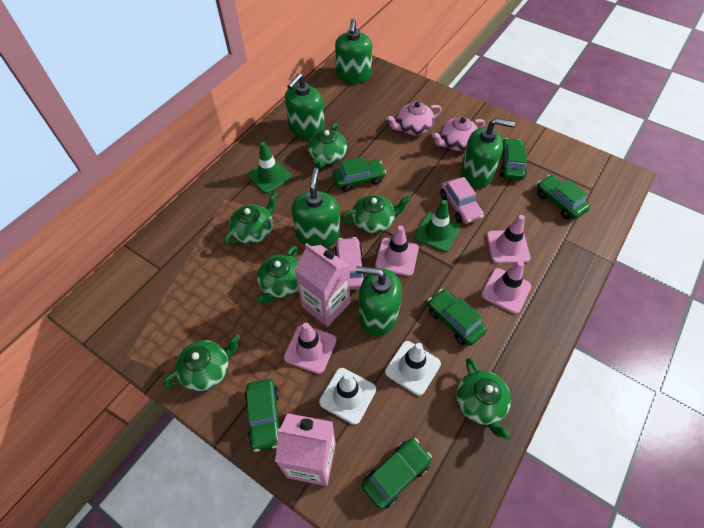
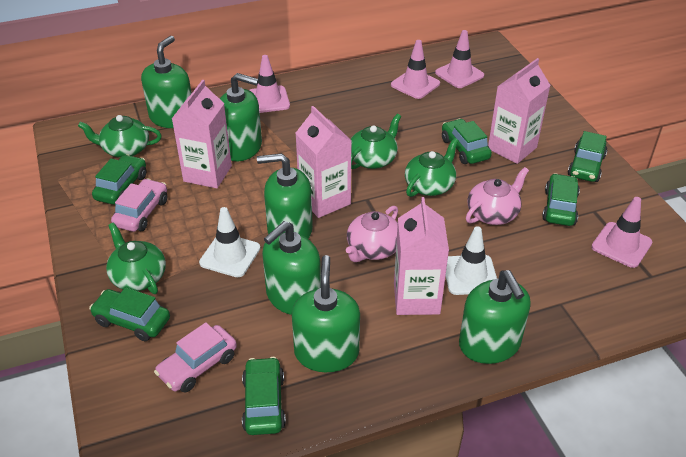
green soap dispenser: [285,73,325,140] [292,168,340,248] [335,19,372,84] [356,266,402,336] [461,118,515,188] = 5 -> [141,36,192,128] [220,73,262,161] [257,153,313,239] [262,221,321,315] [292,255,360,372] [459,270,531,364] = 6
green teapot: [163,334,241,391] [224,192,278,246] [256,246,298,305] [308,123,347,169] [341,195,411,233] [456,358,511,440] = 6 -> [78,115,162,158] [106,222,166,294] [350,114,401,169] [405,138,459,197] = 4
green traffic cone: [247,142,292,194] [414,200,461,252] = 2 -> none = 0
pink carton: [275,413,336,486] [294,243,350,327] = 2 -> [172,80,232,188] [296,106,351,218] [394,197,449,315] [488,58,551,164] = 4

